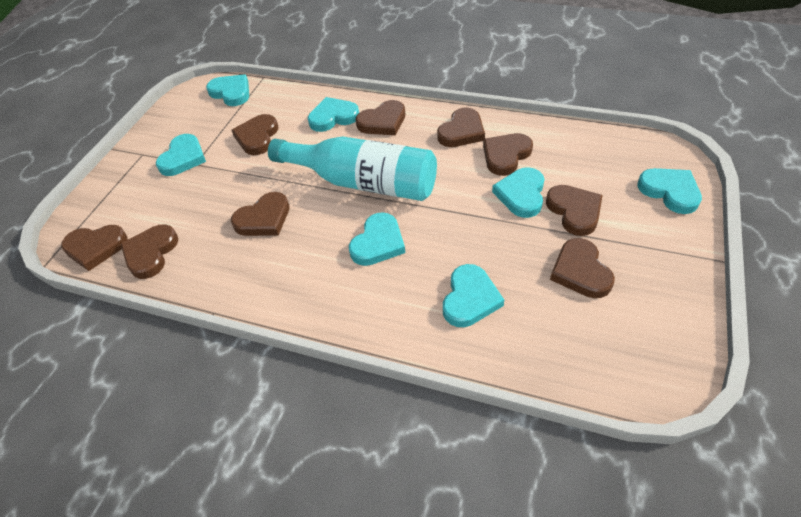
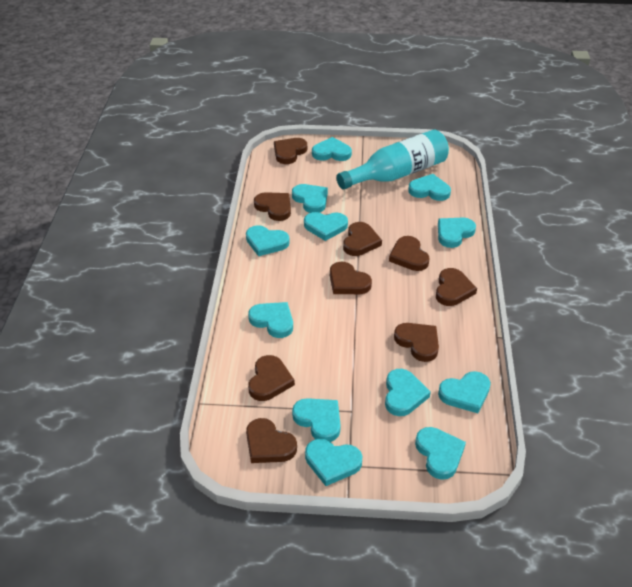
turquoise heart: [156,134,206,176] [206,74,249,106] [308,97,359,132] [349,212,405,266] [443,264,504,327] [492,167,544,218] [637,168,702,214] = 7 -> [246,225,290,256] [248,302,293,338] [292,184,328,213] [292,398,341,442] [304,212,348,241] [305,439,362,486] [312,137,352,161] [385,369,431,416] [408,174,451,201] [415,427,466,480] [438,218,476,248] [438,371,491,413] = 12

